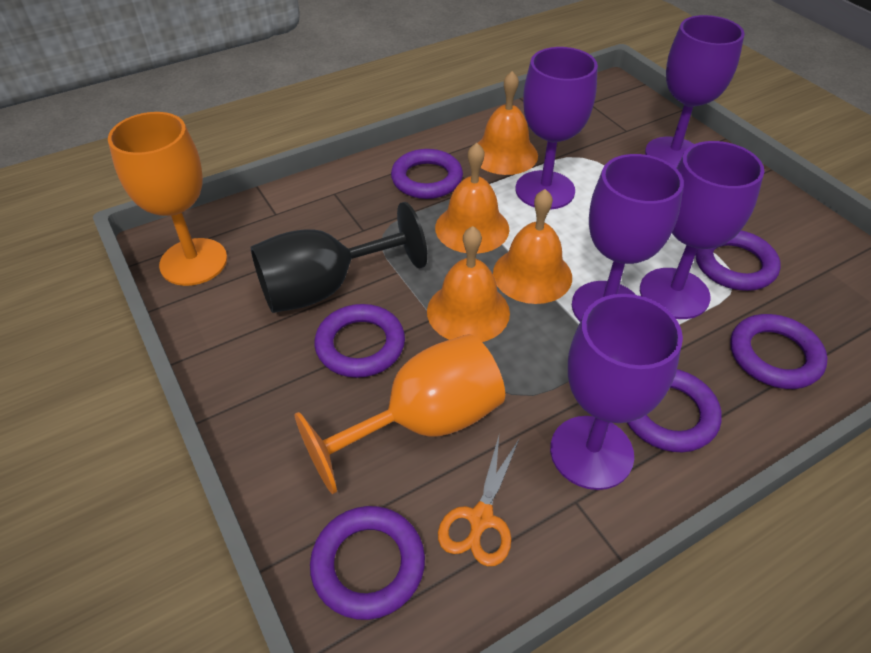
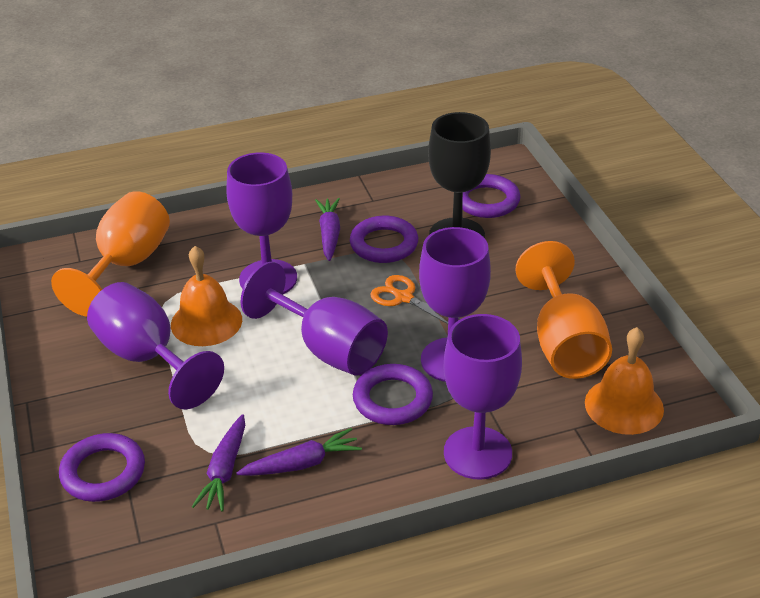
orange bell: [427,226,510,342] [435,143,509,254] [478,71,538,175] [493,189,572,304] = 4 -> [171,246,242,346] [585,327,664,435] = 2
purple carrot: none = 0 -> [192,414,245,512] [236,428,362,476] [315,198,340,261] = 3
purple ring: [310,506,425,620] [314,304,405,378] [391,149,463,199] [627,369,722,452] [695,230,781,291] [730,314,827,389] = 6 -> [59,433,145,502] [350,216,418,263] [353,364,433,425] [462,174,521,218] = 4

